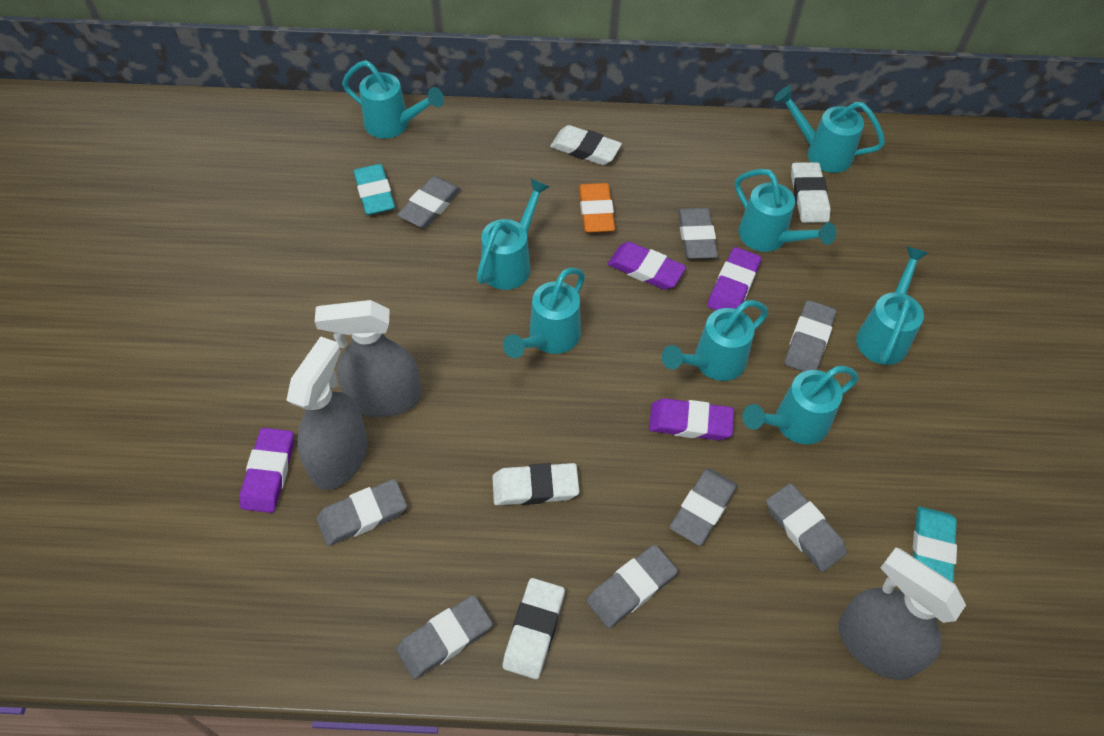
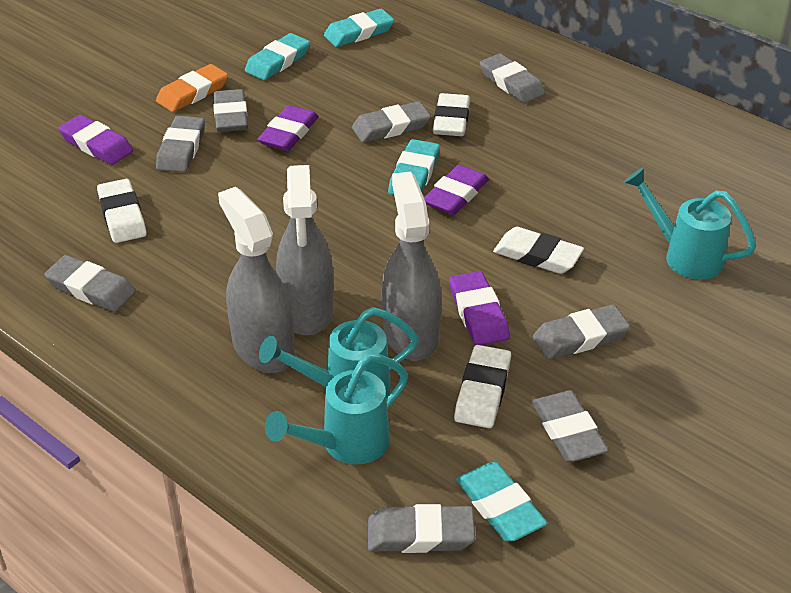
turquoise eraser: [354,164,395,215] [913,506,957,582] = 2 -> [245,33,310,80] [324,9,394,47] [388,139,440,195] [456,462,547,542] = 4
turquoise watering can: [342,60,444,139] [477,178,550,290] [503,268,585,358] [662,300,768,381] [735,169,836,252] [742,366,859,444] [774,86,885,173] [856,246,928,365] = 8 -> [259,307,419,398] [265,354,408,465] [624,167,756,280] = 3

